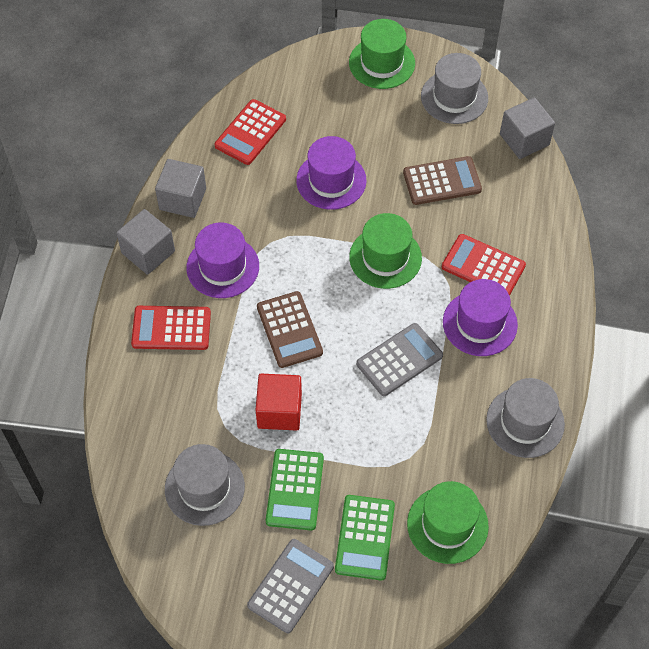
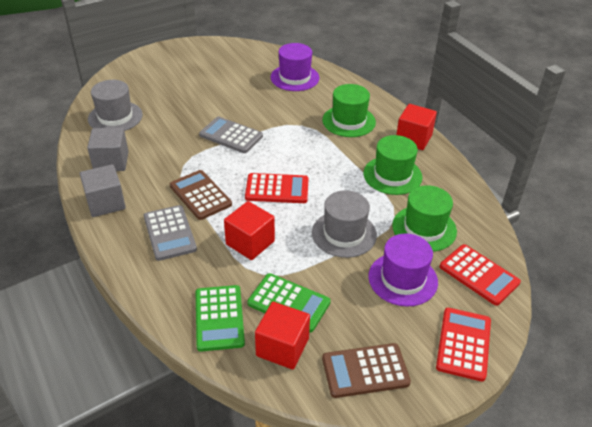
grey cube: [116,209,175,275] [155,159,206,218] [500,98,555,159] = 3 -> [80,164,126,217] [87,127,129,171] = 2
grey hat: [165,444,245,526] [421,53,488,124] [486,378,565,458] = 3 -> [88,80,143,131] [312,190,377,258] = 2
purple hat: [186,223,259,298] [296,136,367,210] [443,279,518,356] = 3 -> [270,43,320,91] [368,234,438,307] = 2
red cube: [256,374,302,431] = 1 -> [224,201,275,260] [255,302,310,369] [396,104,437,150] = 3

